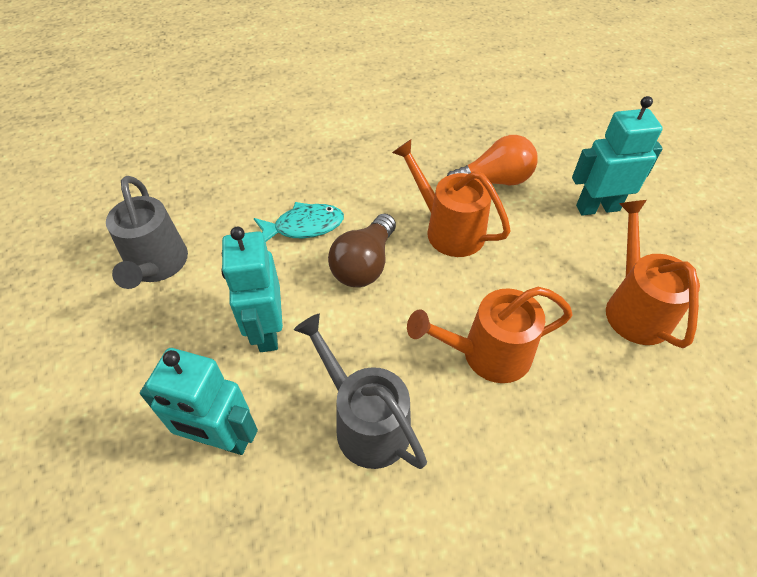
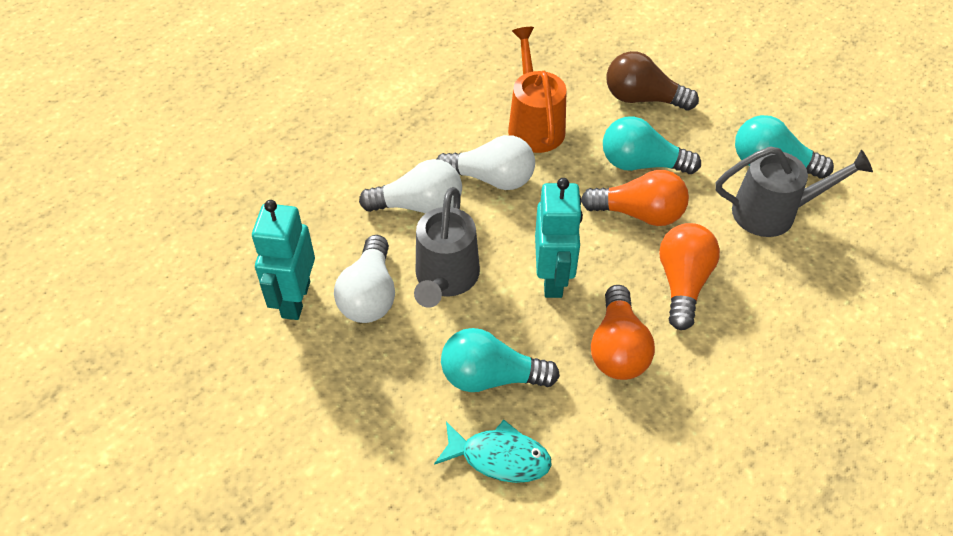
orange light bulb: [447,135,538,186] = 1 -> [581,170,689,226] [591,285,655,380] [659,223,720,330] = 3
orange watering can: [392,139,511,257] [407,287,573,383] [606,200,700,348] = 3 -> [508,27,567,153] = 1
turquoise light bulb: none = 0 -> [441,328,560,392] [603,117,701,174] [735,115,834,179] = 3
turquoise robot: [140,348,258,455] [221,227,283,352] [572,96,663,216] = 3 -> [252,200,315,320] [535,178,583,298] = 2
white light bulb: none = 0 -> [334,235,395,323] [359,159,462,214] [437,135,535,190] = 3

